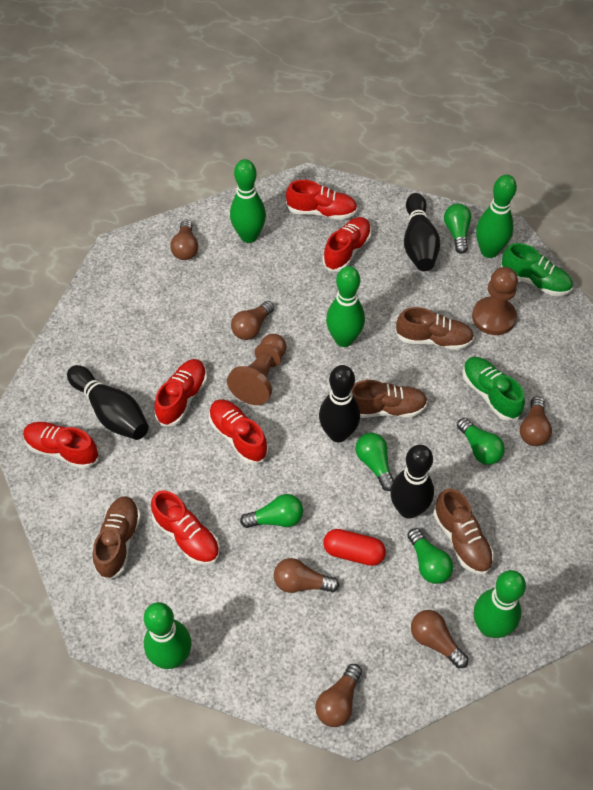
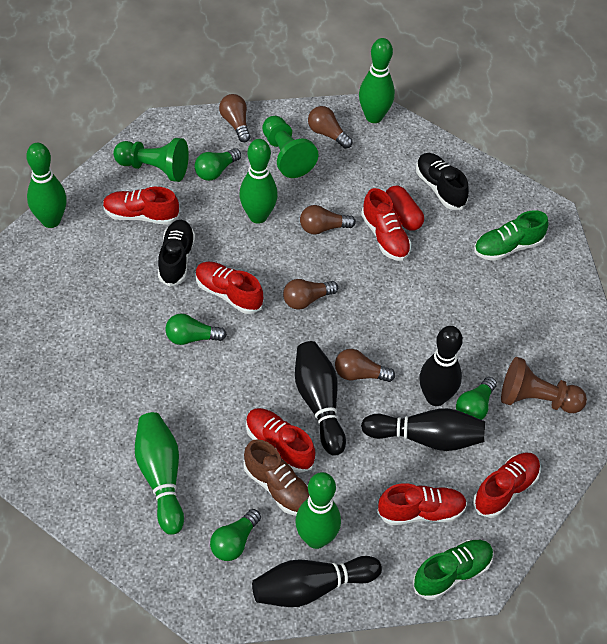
black shoe: none = 0 -> [158,220,195,287] [416,153,469,210] = 2
brown light bulb: [170,219,198,260] [231,301,274,340] [274,558,339,593] [315,664,362,727] [411,610,468,668] [520,396,552,446] = 6 -> [219,94,251,142] [283,279,338,310] [300,205,356,235] [308,106,353,149] [335,349,395,382] = 5
brown pawn: [227,334,287,405] [472,267,518,335] = 2 -> [501,357,587,413] = 1
brown shoe: [93,496,141,580] [351,380,428,418] [395,307,474,350] [433,488,494,574] = 4 -> [243,439,310,516] = 1
green light bulb: [240,494,303,528] [355,433,394,491] [407,528,453,584] [444,204,472,254] [457,418,505,465] = 5 -> [165,314,227,345] [195,148,241,181] [210,509,261,561] [456,377,497,420] = 4
green pawn: none = 0 -> [113,138,189,182] [262,116,318,178] = 2

